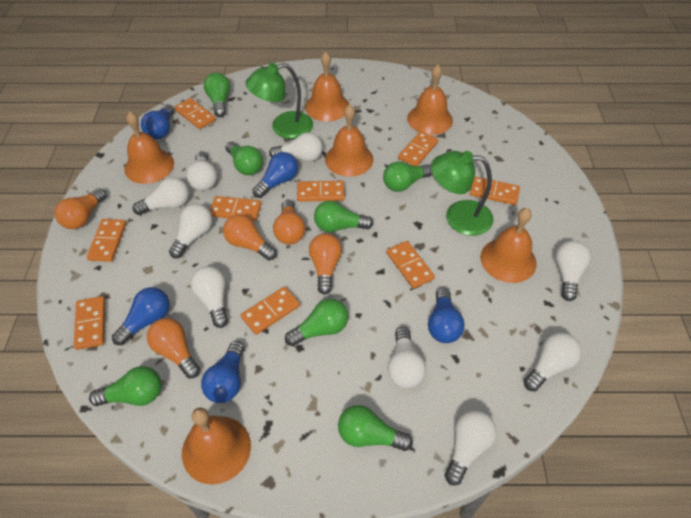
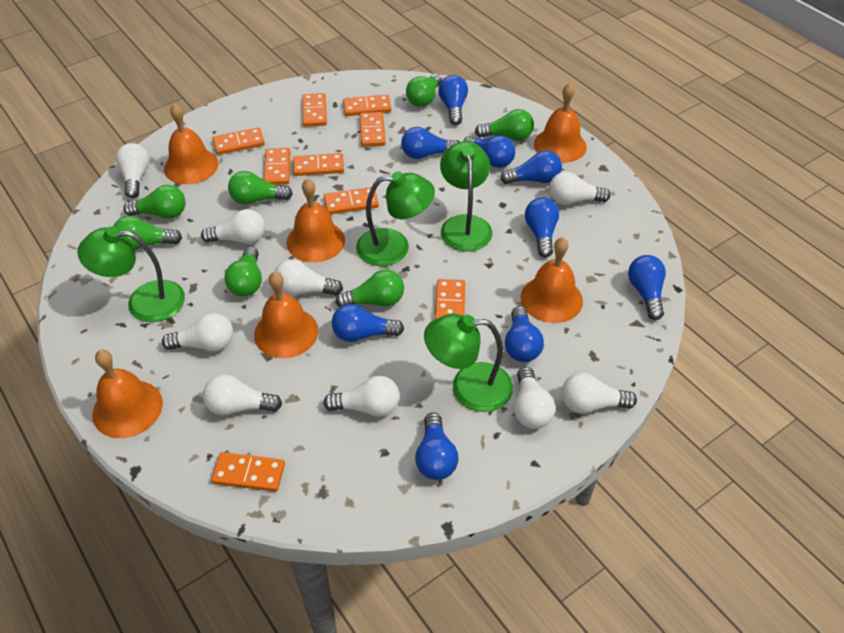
blue light bulb: [112,287,170,345] [141,104,174,139] [201,341,245,403] [252,152,298,198] [428,288,465,343] = 5 -> [332,304,404,342] [401,127,459,159] [415,413,458,480] [438,75,468,125] [464,135,515,168] [500,150,562,184] [505,306,544,362] [525,197,559,258] [628,255,666,320] = 9
green lamp: [245,63,313,139] [431,151,494,236] = 2 -> [77,227,185,322] [356,171,435,266] [424,314,513,412] [440,141,492,252] = 4
orange light bulb: [55,188,106,229] [147,318,200,378] [223,215,277,260] [273,200,305,245] [309,233,342,295] = 5 -> none = 0

